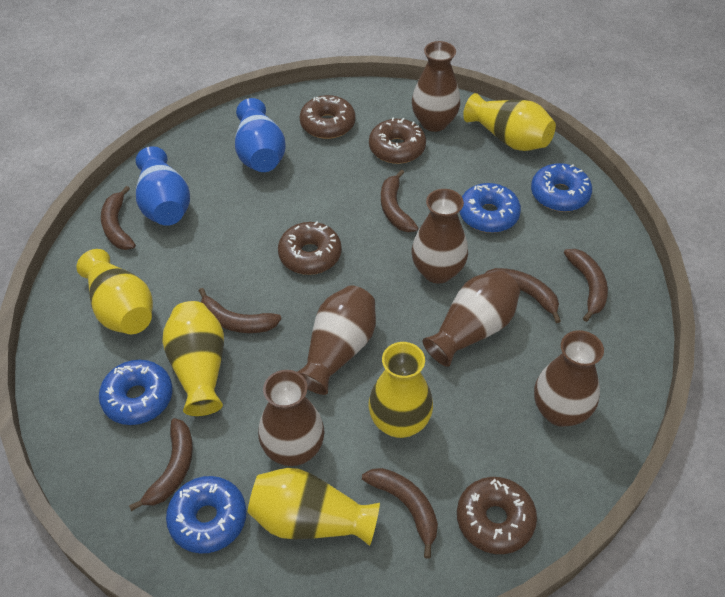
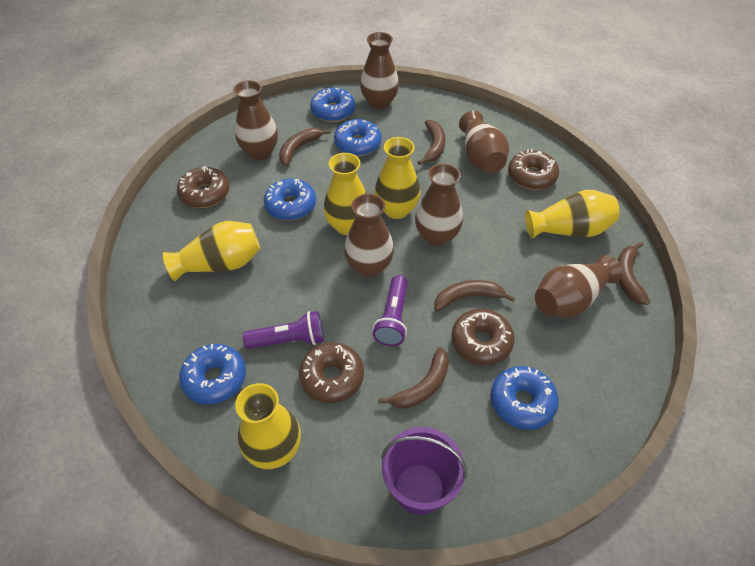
blue donut: [99,360,173,425] [166,476,246,553] [460,183,521,233] [531,163,592,212] = 4 -> [179,344,246,405] [264,178,316,221] [310,88,355,122] [334,119,382,156] [491,366,559,430] = 5
blue vase: [136,146,190,226] [235,98,286,172] = 2 -> none = 0
brown banana: [101,186,136,250] [129,418,193,511] [199,288,282,333] [362,468,438,559] [381,170,418,232] [484,268,561,323] [564,249,608,322] = 7 -> [279,128,331,166] [378,347,449,409] [418,120,446,165] [434,280,515,312] [618,242,650,305] = 5
purple bucket: none = 0 -> [381,427,467,515] = 1
purple flashlight: none = 0 -> [243,311,324,349] [373,275,408,346] = 2

